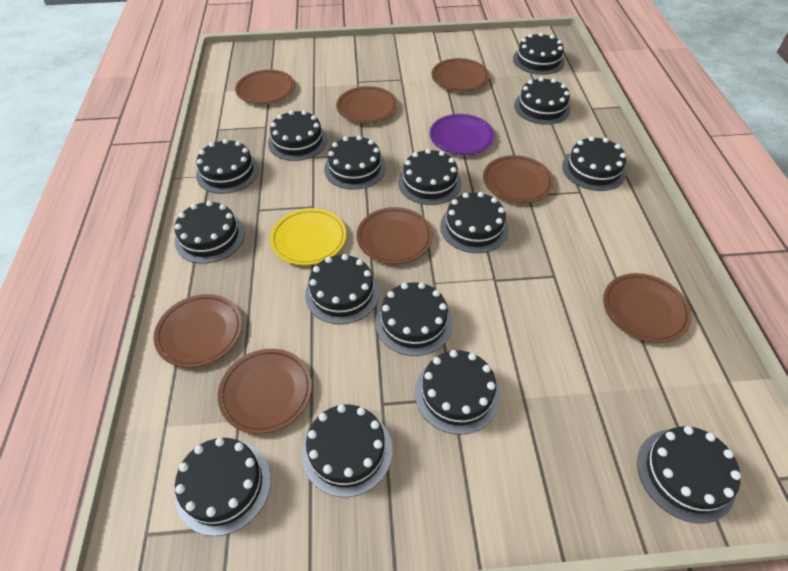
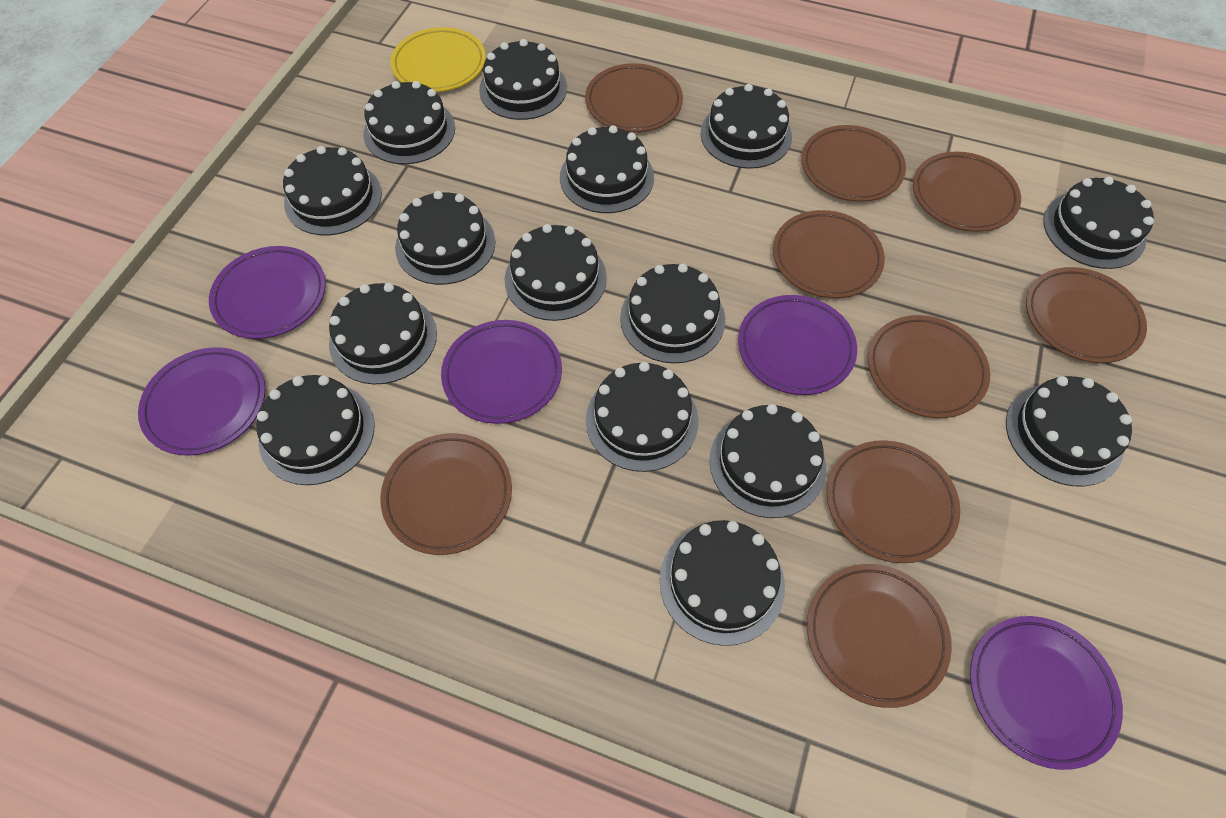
brown plate: [154,294,242,368] [218,349,312,434] [235,70,295,104] [336,86,397,123] [357,207,433,264] [431,58,490,92] [483,155,554,203] [603,273,692,343] = 8 -> [380,433,512,555] [585,63,683,132] [773,210,885,298] [801,125,906,202] [807,564,952,708] [827,440,960,563] [868,315,990,418] [913,152,1021,232] [1026,267,1147,363] = 9
purple plate: [430,114,495,155] = 1 -> [138,347,265,455] [209,246,326,339] [441,320,562,424] [738,295,857,395] [970,616,1123,770] = 5

